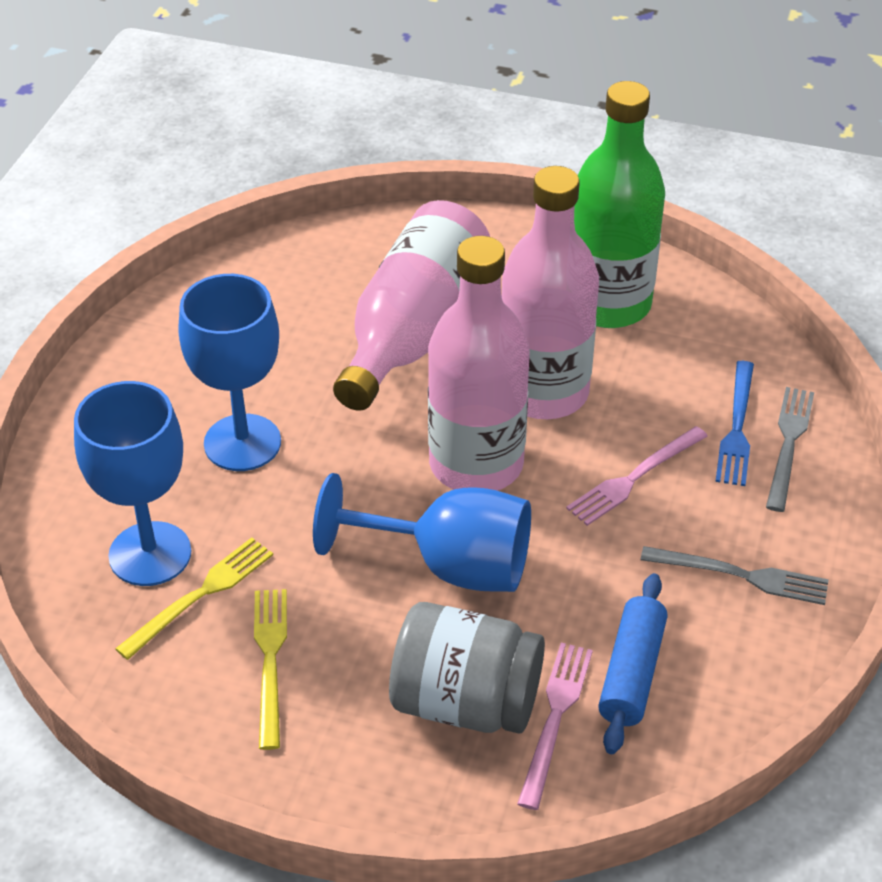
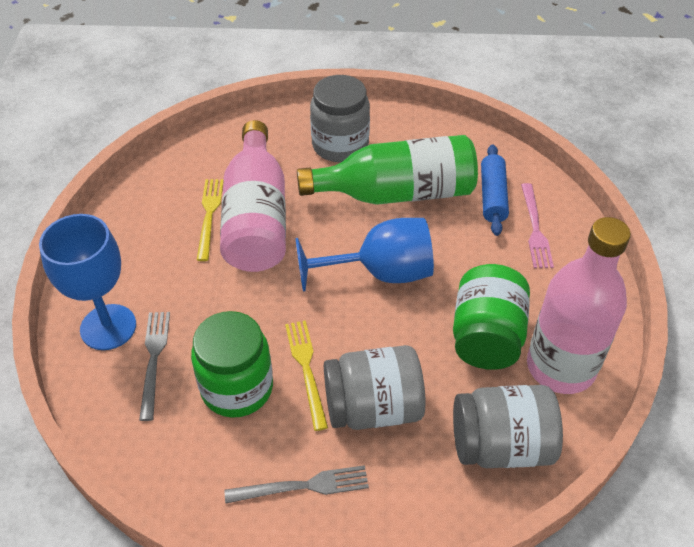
blue fork: [715,361,754,486] = 1 -> none = 0
blue goblet: [74,381,191,586] [179,274,281,471] [313,473,531,592] = 3 -> [39,214,136,350] [296,218,434,291] = 2
green jar: none = 0 -> [191,311,273,418] [453,264,530,370] = 2
grey jar: [389,602,545,734] = 1 -> [310,75,370,162] [324,345,426,430] [453,385,563,468] = 3
pink bottle: [333,200,490,411] [428,236,530,491] [502,166,599,419] = 3 -> [220,120,286,272] [527,217,631,394] = 2
pink fork: [517,643,593,810] [566,426,708,526] = 2 -> [521,183,554,268] = 1

